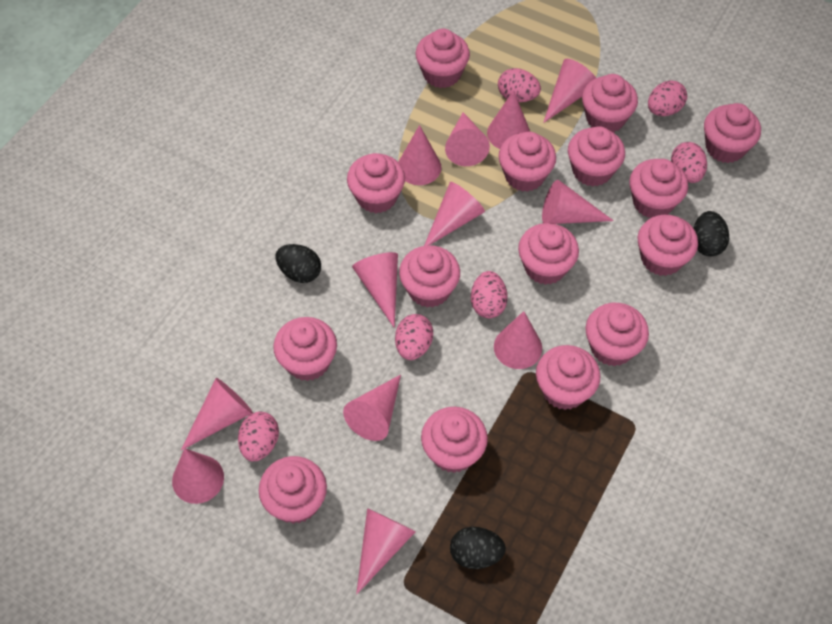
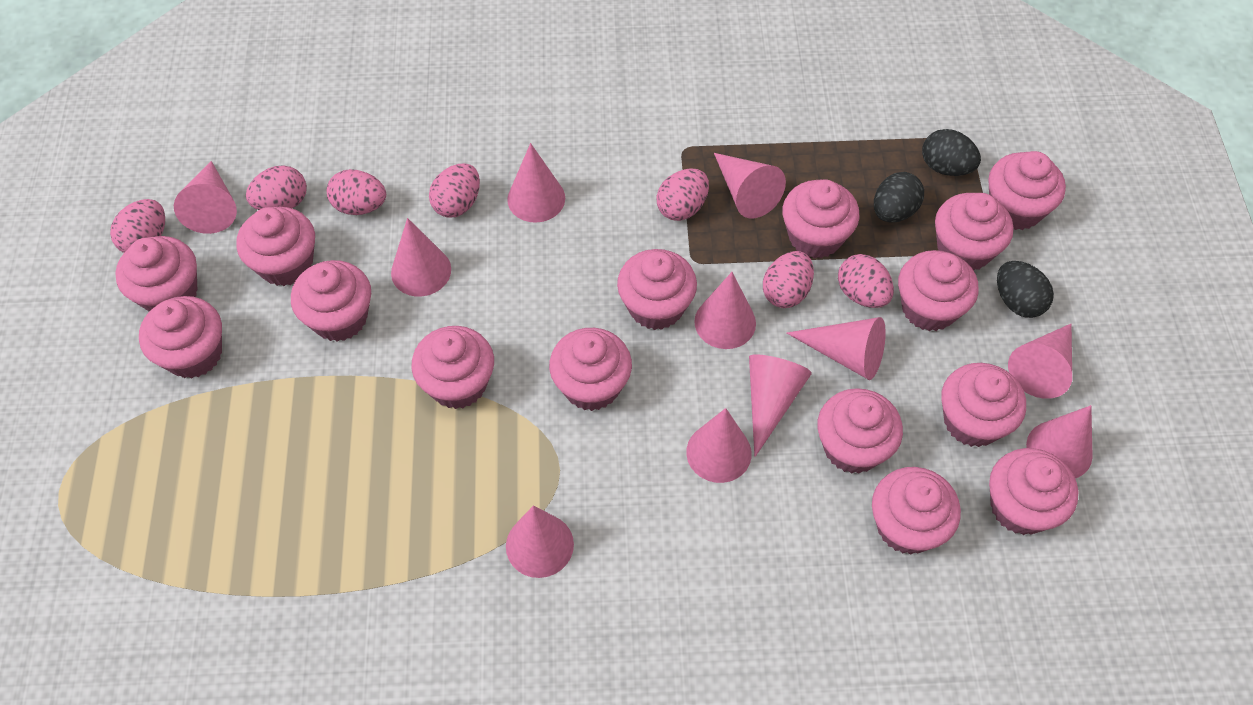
pink cone: [172,448,224,504] [181,378,253,450] [343,375,401,441] [352,252,398,328] [356,508,416,595] [399,125,441,185] [424,182,485,246] [445,112,490,166] [487,90,530,149] [494,311,542,369] [542,180,614,224] [543,59,596,123] = 12 -> [174,161,237,234] [391,218,451,296] [506,506,574,578] [507,143,565,222] [686,408,752,483] [694,272,756,349] [714,153,786,219] [749,354,812,457] [787,317,886,380] [1008,324,1072,399] [1026,405,1093,478] = 11
pink egg: [238,411,279,461] [395,314,433,360] [471,271,508,318] [498,68,541,102] [648,81,687,116] [671,142,707,183] = 6 -> [110,199,165,253] [246,165,307,210] [327,169,386,215] [429,163,480,218] [656,169,709,221] [763,251,814,308] [838,254,894,308] = 7

